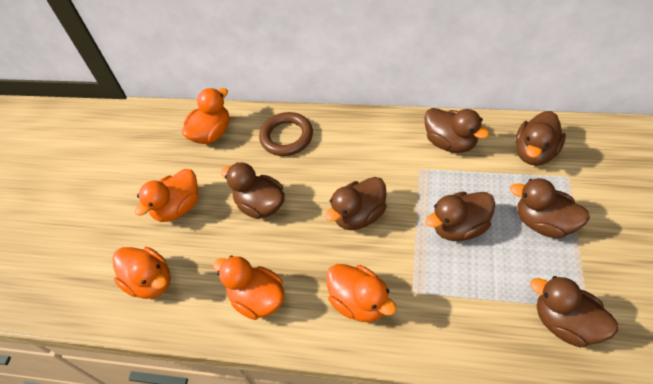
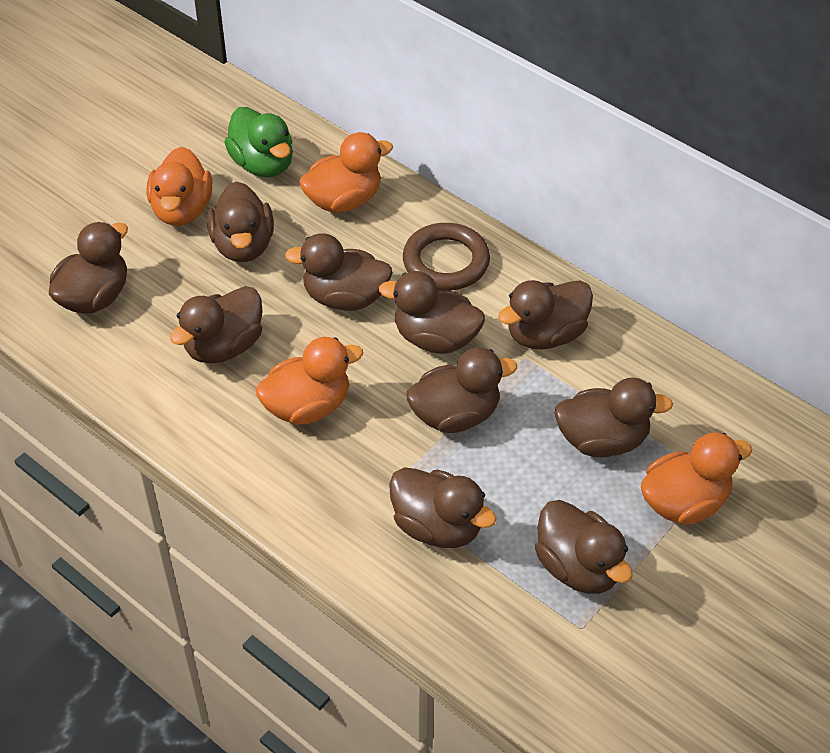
brown duck: [221,162,285,219] [325,177,387,230] [424,108,489,153] [426,192,495,241] [510,178,590,239] [515,111,566,166] [530,276,618,347] = 7 -> [49,222,128,314] [170,286,263,363] [207,182,274,262] [285,233,393,311] [379,271,485,354] [389,467,497,548] [406,347,517,433] [498,280,593,350] [535,500,633,594] [554,378,673,457] = 10
green duck: none = 0 -> [224,107,293,177] = 1
orange duck: [112,247,171,299] [135,169,198,222] [182,88,229,144] [213,256,285,320] [326,264,397,322] = 5 -> [147,147,212,226] [256,337,363,425] [299,132,393,213] [641,432,752,525] = 4

